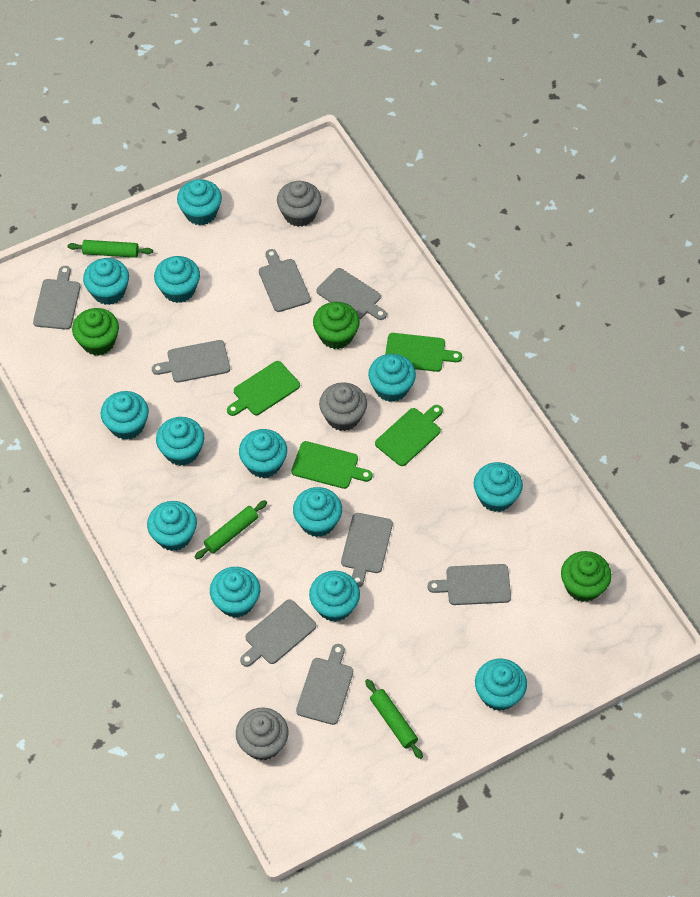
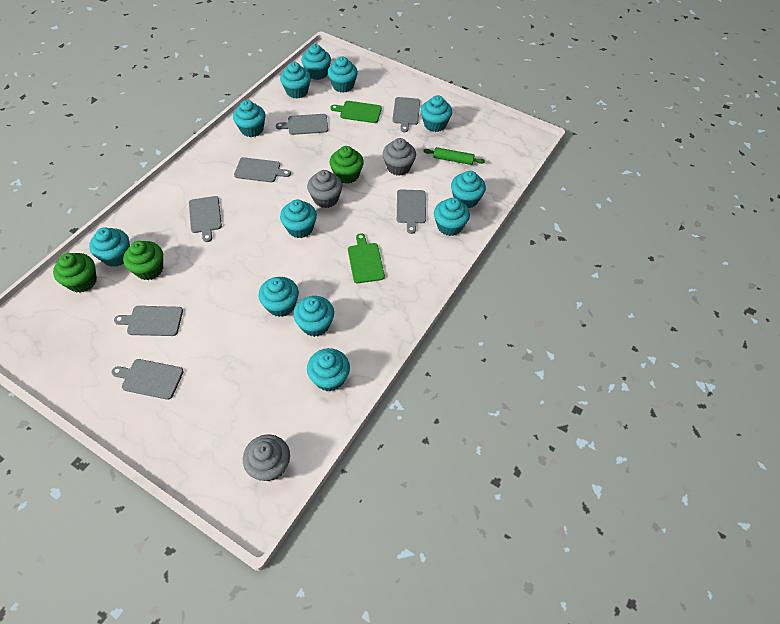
green cutting board: [227,361,300,416] [291,441,372,489] [375,405,443,466] [385,333,462,372] = 4 -> [331,101,382,123] [348,233,385,283] = 2
green rolling pin: [68,240,153,258] [195,500,267,559] [365,679,423,759] = 3 -> [423,147,485,165] = 1
grey cutting board: [33,266,80,330] [152,340,230,383] [240,599,316,667] [259,249,311,312] [296,644,353,725] [316,268,387,320] [341,513,393,587] [428,564,511,605] = 8 -> [111,359,184,400] [114,306,183,336] [189,196,222,242] [234,157,291,182] [276,114,328,135] [392,97,420,132] [397,190,426,234] = 7
turquoise cupcake: [83,258,129,305] [101,391,149,440] [147,501,197,551] [154,256,200,303] [156,417,204,466] [177,179,222,225] [210,567,260,618] [239,429,287,478] [293,487,342,537] [309,571,360,622] [368,354,416,402] [474,462,523,512] [475,659,527,711] = 13 -> [89,227,130,267] [233,100,266,137] [258,277,299,317] [280,62,311,99] [280,200,317,238] [293,296,334,337] [301,44,331,80] [307,348,350,392] [327,57,358,93] [421,95,452,132] [434,198,470,236] [451,171,486,208] = 12

